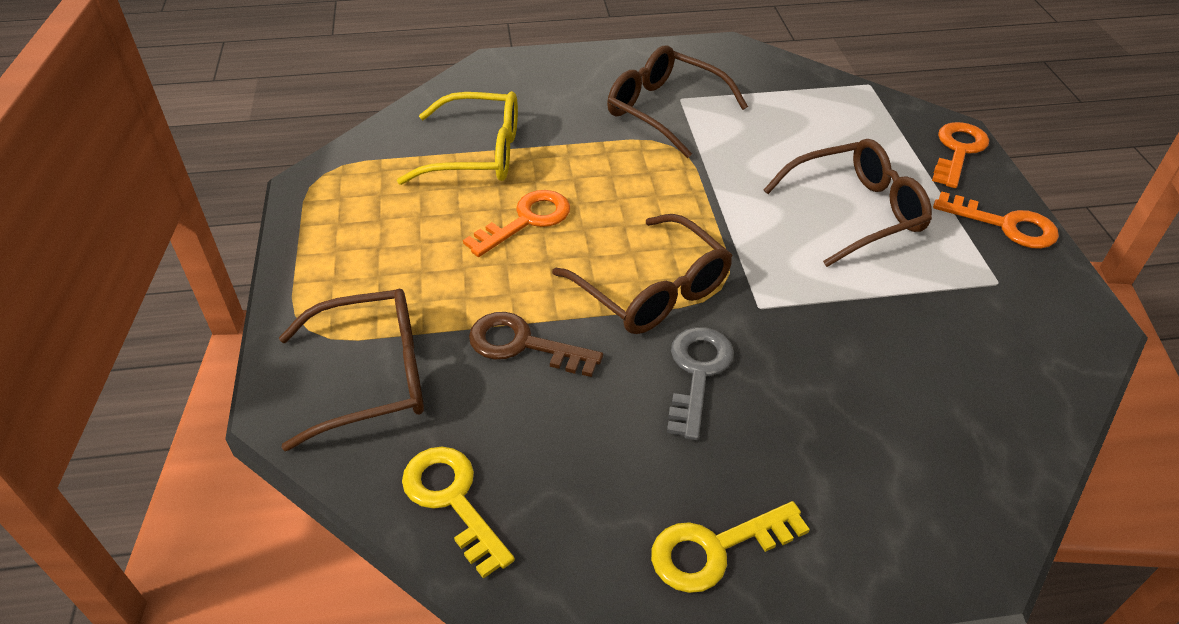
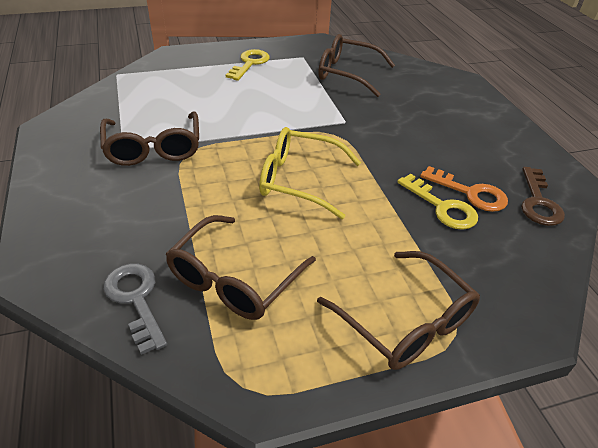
orange key: [463,190,570,257] [932,122,989,188] [933,191,1059,249] = 3 -> [420,166,508,212] = 1

